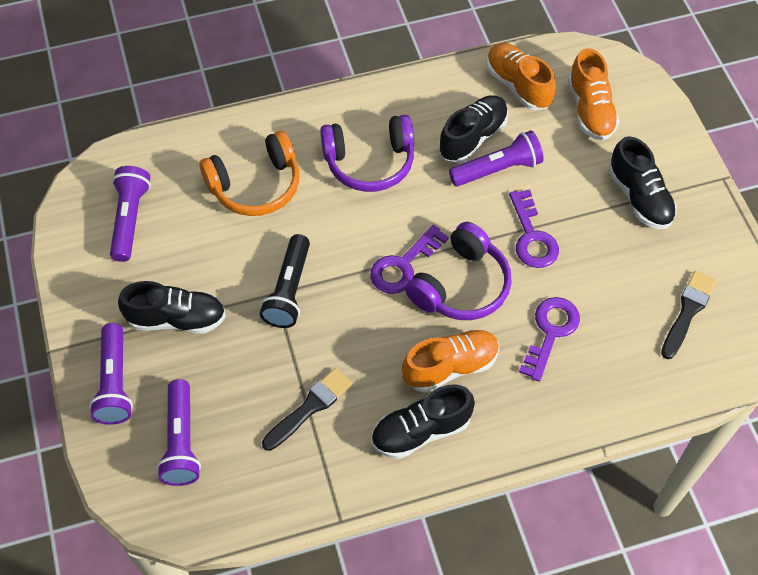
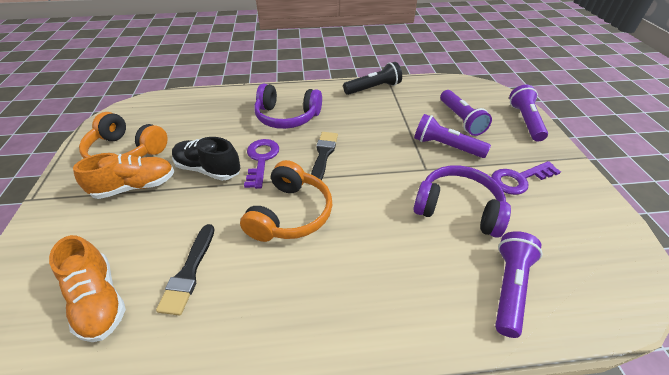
black shoe: [118,281,226,334] [371,384,475,459] [439,95,508,163] [609,136,677,229] = 4 -> [172,137,240,181] = 1
orange headphones: [199,131,299,216] = 1 -> [79,112,168,159] [240,160,332,242] = 2
orange shoe: [402,330,499,393] [486,43,556,110] [568,48,619,141] = 3 -> [49,235,126,342] [73,153,174,199] = 2
purple key: [370,225,449,294] [509,189,559,268] [519,297,580,382] = 3 -> [244,139,279,189] [491,161,561,195] = 2

